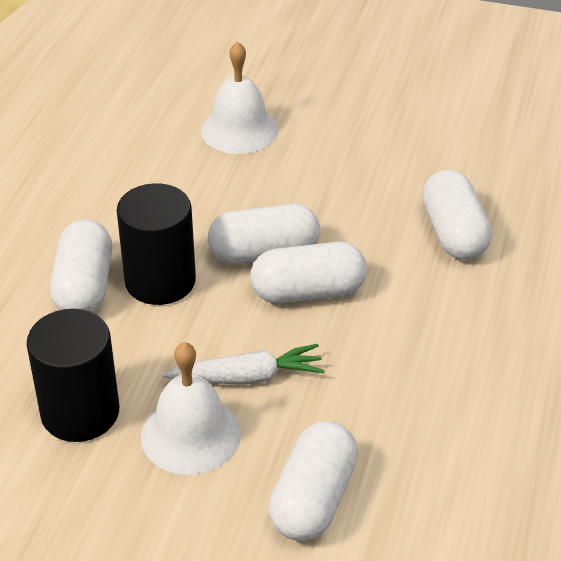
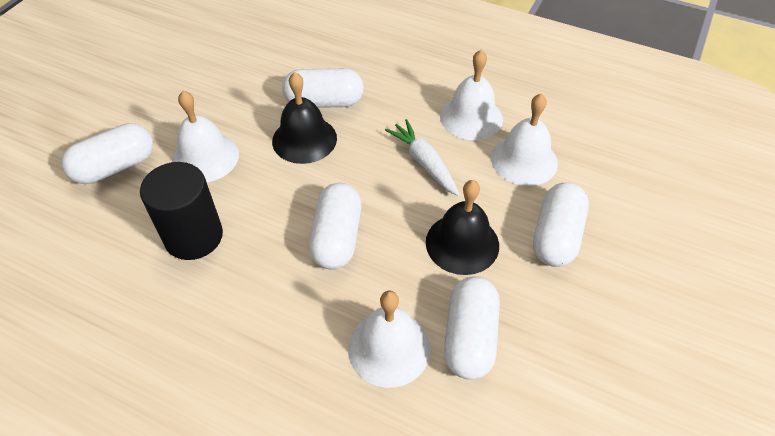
black bell: none = 0 -> [272,72,337,164] [426,180,499,275] = 2
black cylinder: [26,309,119,442] [117,183,196,305] = 2 -> [140,162,223,260] = 1
white bell: [141,342,241,475] [201,41,279,154] = 2 -> [172,91,239,182] [348,290,430,388] [440,50,503,140] [491,93,558,186] = 4

